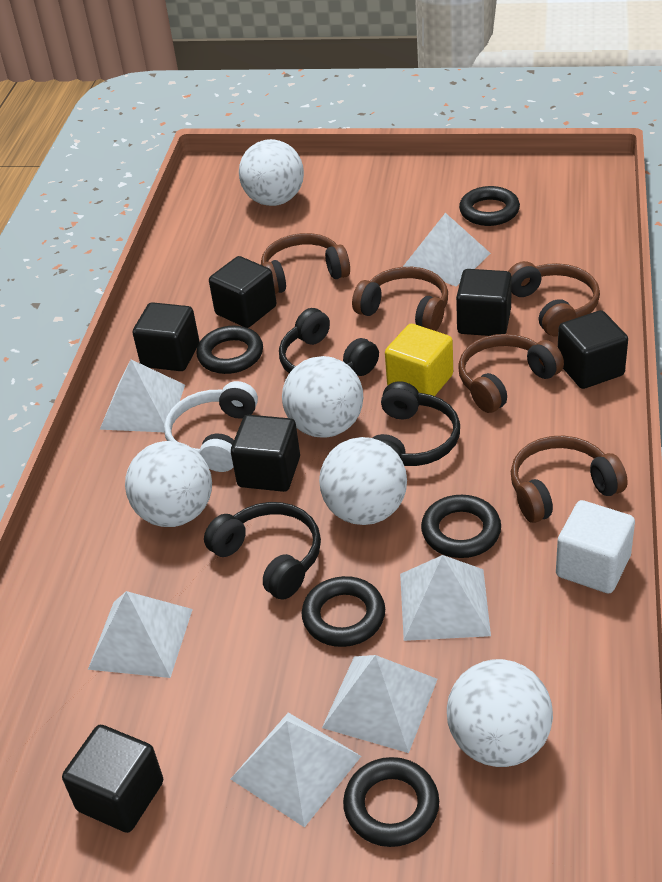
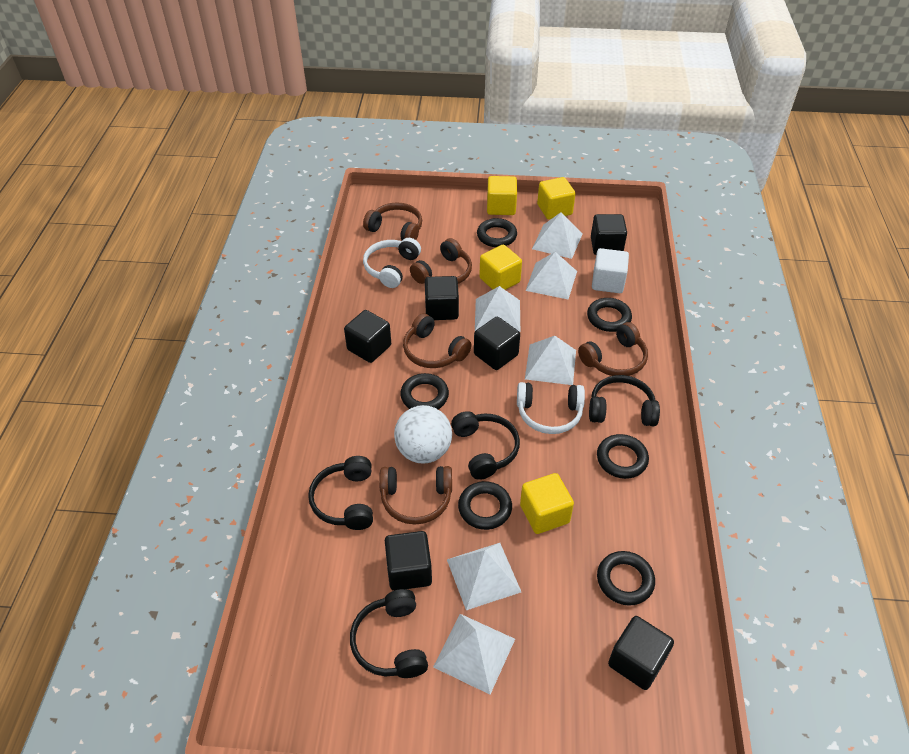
black headphones: [204,502,321,600] [279,308,379,376] [372,381,460,466] = 3 -> [308,456,373,530] [350,589,428,678] [451,411,520,480] [589,375,660,426] = 4
black ring: [196,326,263,374] [302,576,385,647] [343,757,439,847] [421,495,501,558] [459,186,520,226] = 5 -> [400,373,449,409] [458,481,512,530] [477,218,517,247] [587,298,632,332] [597,434,649,479] [597,551,655,606] = 6
white ball: [125,441,212,527] [239,139,304,206] [282,356,363,438] [319,437,407,525] [447,659,553,767] = 5 -> [394,405,452,464] = 1
white headphones: [164,381,258,472] = 1 -> [363,238,421,288] [517,382,585,434] = 2
yellow cube: [385,324,453,396] = 1 -> [479,245,522,290] [487,176,517,215] [520,473,574,534] [537,177,576,220] = 4

